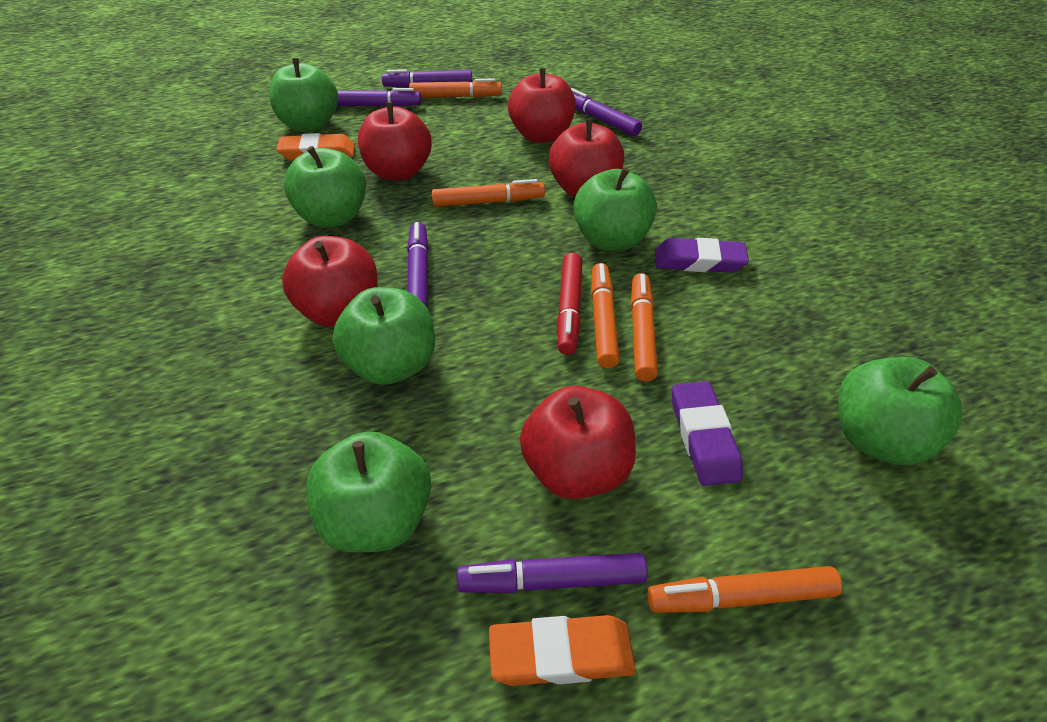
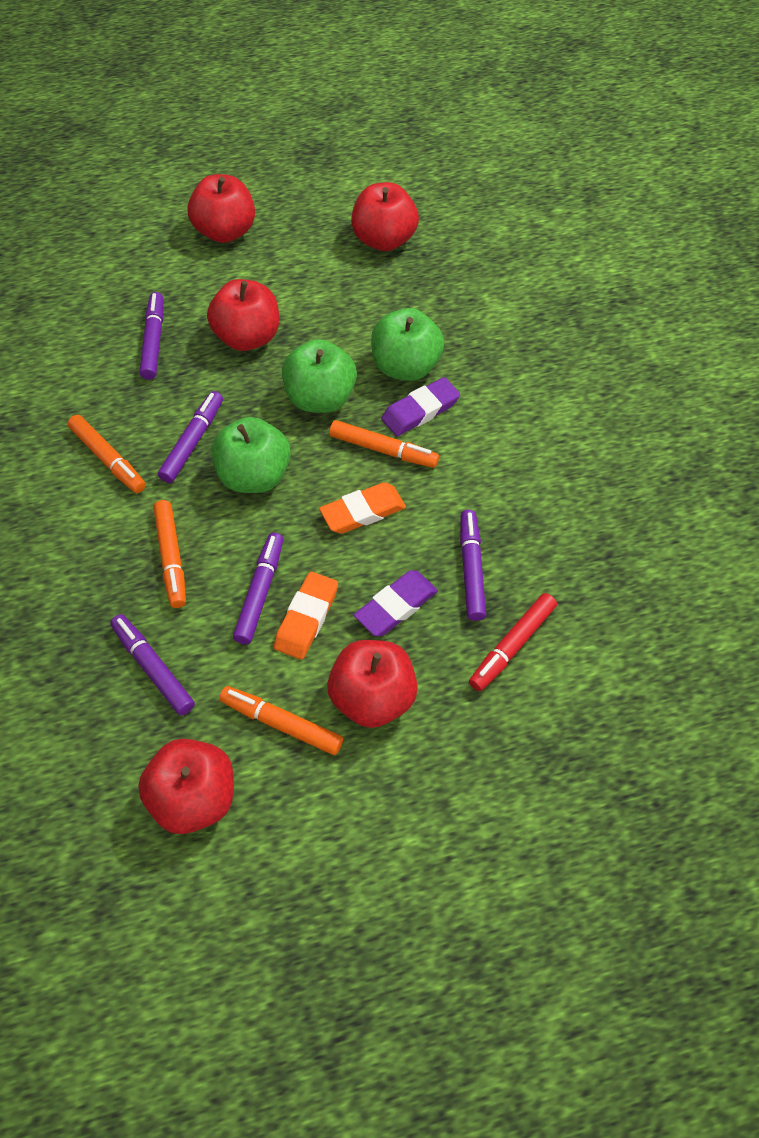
green apple: [269,58,338,132] [284,146,366,228] [306,431,431,553] [332,287,435,385] [574,167,657,251] [838,357,962,465] = 6 -> [212,417,291,493] [282,339,357,413] [371,308,444,381] = 3
orange marker: [409,79,502,98] [432,179,545,207] [591,263,620,368] [631,273,658,381] [647,566,842,613] = 5 -> [67,415,146,493] [153,500,186,608] [219,686,343,755] [329,420,439,468] = 4

